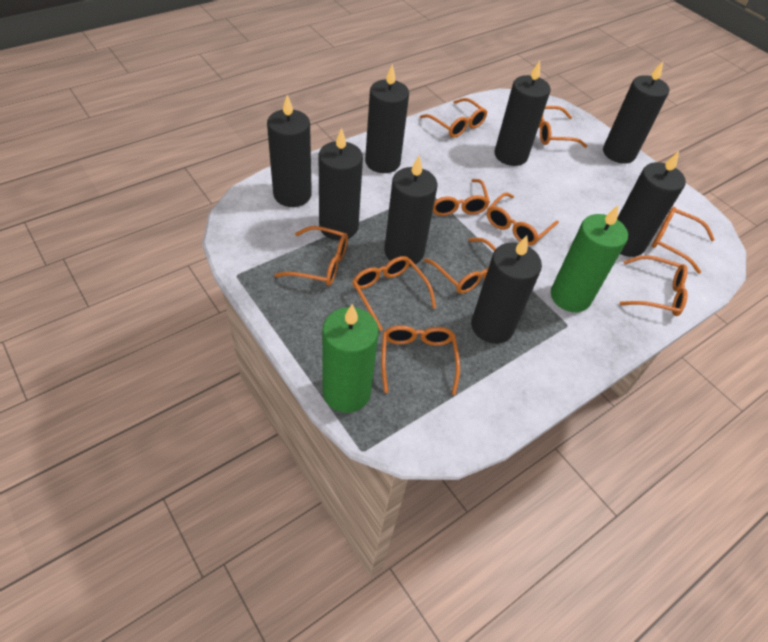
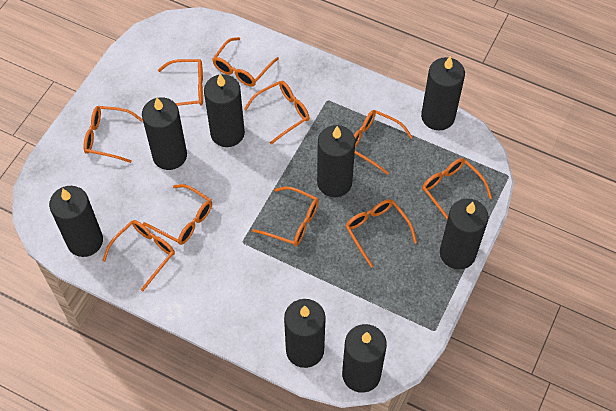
green candle: [322,304,379,413] [551,205,628,312] = 2 -> none = 0

